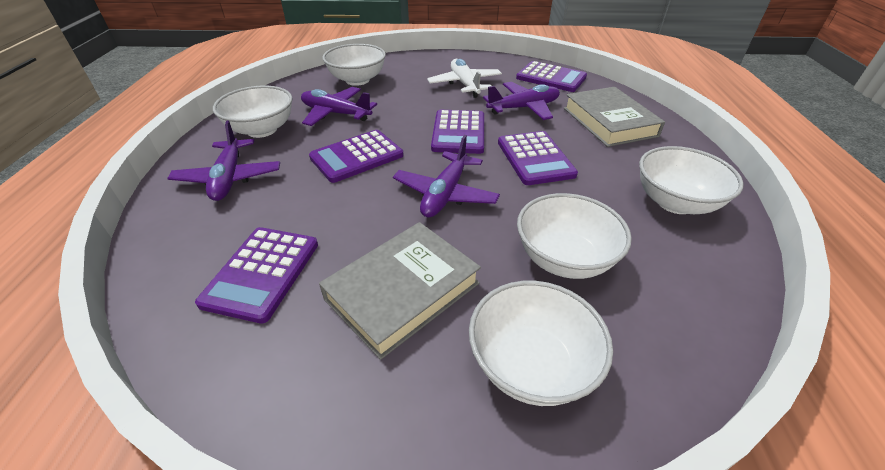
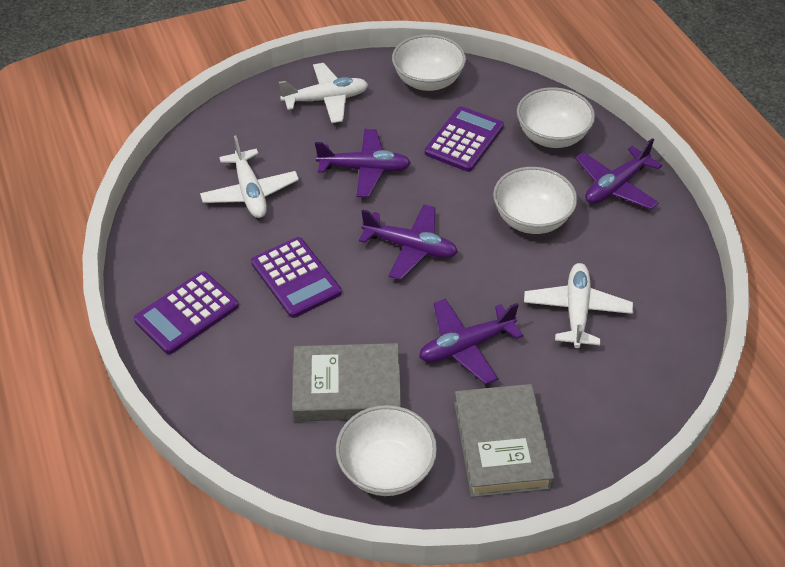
purple calculator: [195,227,318,324] [309,130,403,183] [431,110,484,154] [498,131,578,185] [516,61,587,92] = 5 -> [134,271,239,354] [251,237,342,318] [425,106,504,172] = 3
white bowl: [213,86,293,138] [322,44,386,86] [469,281,613,406] [517,193,632,279] [639,146,744,214] = 5 -> [336,405,437,496] [392,34,466,91] [493,167,577,234] [517,87,595,148] = 4
white plane: [427,59,502,98] = 1 -> [200,135,299,218] [279,63,368,123] [524,263,633,348] = 3

